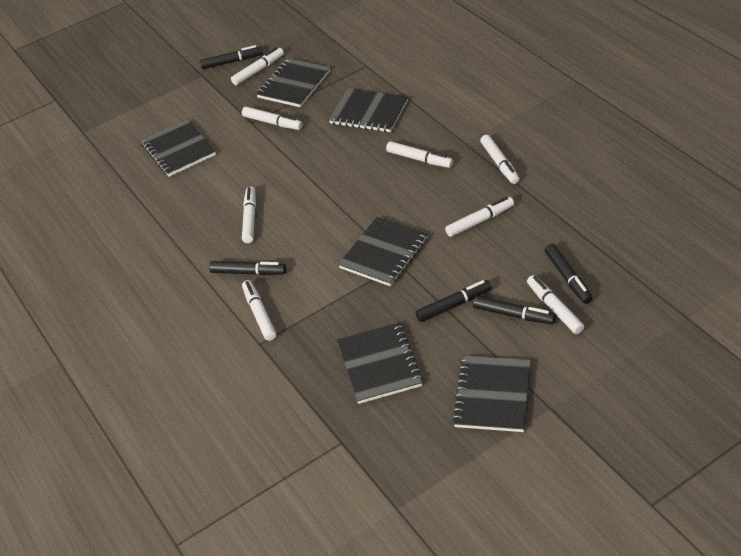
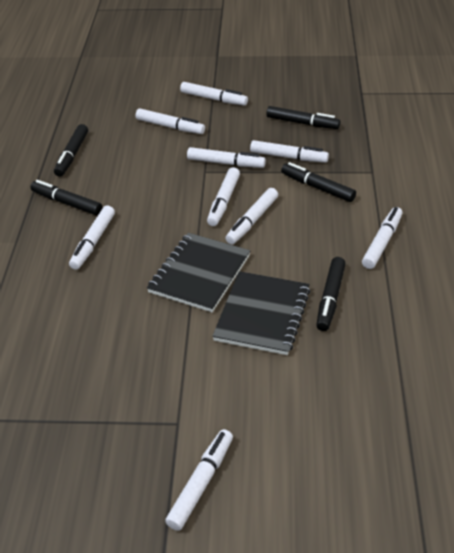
black notebook: [141,119,216,177] [256,58,331,107] [329,88,408,132] [337,322,423,404] [338,217,428,286] [452,356,531,432] = 6 -> [147,233,250,312] [212,271,310,355] = 2
white marker: [231,47,284,85] [242,107,303,130] [242,187,256,243] [242,280,276,341] [386,141,453,168] [445,197,514,237] [480,135,520,184] [527,275,584,334] = 8 -> [69,206,115,270] [135,108,205,134] [165,429,233,531] [180,82,248,106] [187,147,266,168] [207,167,240,226] [225,188,278,244] [250,140,329,163] [362,207,403,269] = 9

